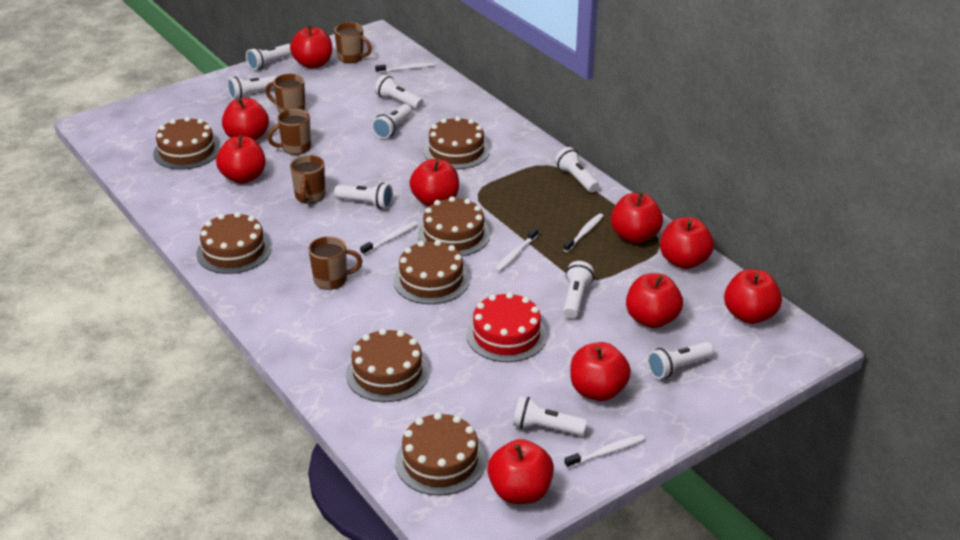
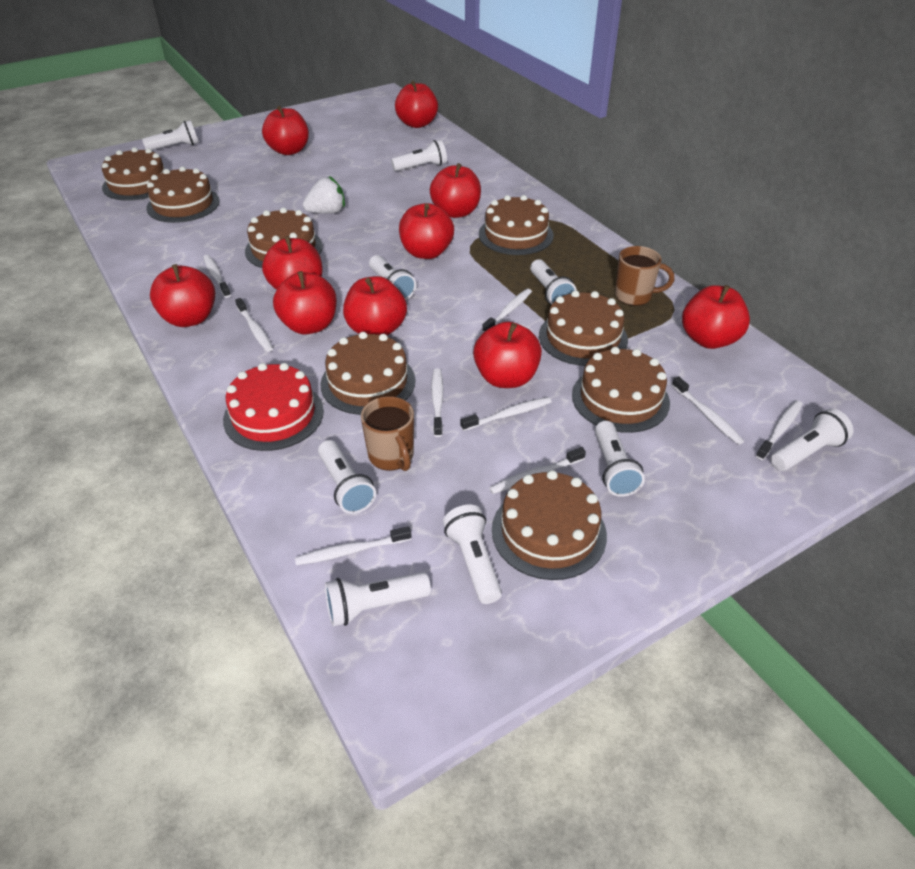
brown cake: [153,117,220,170] [197,212,271,274] [346,329,429,402] [394,240,470,304] [395,412,486,496] [418,196,490,256] [424,116,490,169] = 7 -> [102,147,164,201] [146,166,220,223] [245,208,323,268] [320,332,415,415] [479,195,554,255] [492,470,607,580] [539,290,628,366] [572,347,670,433] = 8
brown mug: [265,74,305,114] [267,109,311,155] [290,155,325,204] [308,236,362,290] [334,22,372,63] = 5 -> [361,396,414,471] [615,246,674,306] = 2
white strawberry: none = 0 -> [303,176,345,214] = 1
white toothbrush: [360,221,418,255] [375,63,434,73] [495,228,538,272] [563,213,604,252] [564,435,645,468] = 5 -> [203,255,231,298] [235,298,273,352] [295,526,412,566] [431,368,443,437] [461,397,552,431] [482,289,532,332] [489,447,586,494] [672,376,744,445] [756,400,803,460] = 9

